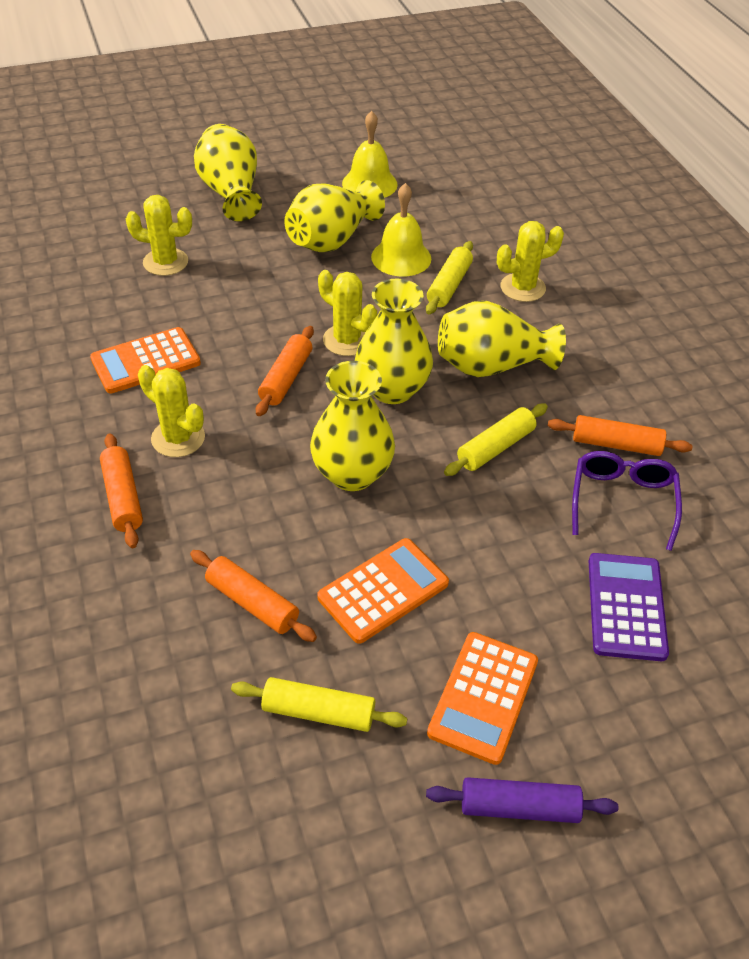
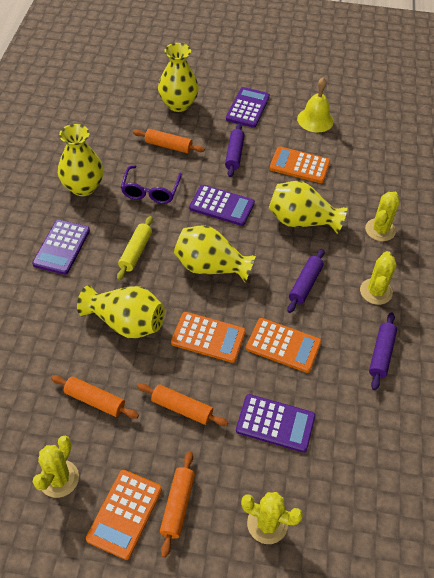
orange calculator: [90,327,201,393] [317,538,449,644] [427,632,538,765] = 3 -> [86,470,162,560] [171,312,246,363] [246,318,322,373] [269,147,330,183] = 4
purple calculator: [589,553,669,661] = 1 -> [32,220,90,275] [189,185,255,226] [226,87,270,128] [236,394,315,453] = 4
purple rolling pin: [426,777,618,823] = 1 -> [225,123,245,177] [287,249,324,313] [369,312,397,390] = 3
yellow bell: [342,111,398,198] [371,183,431,277] = 2 -> [297,77,334,133] = 1
yellow rolling pin: [231,677,407,732] [426,241,473,314] [444,404,548,476] = 3 -> [117,216,153,280] = 1

